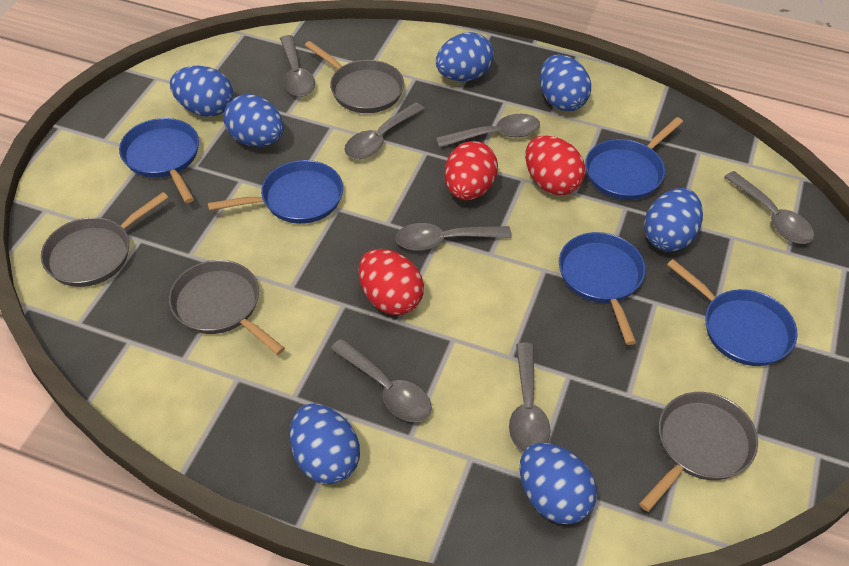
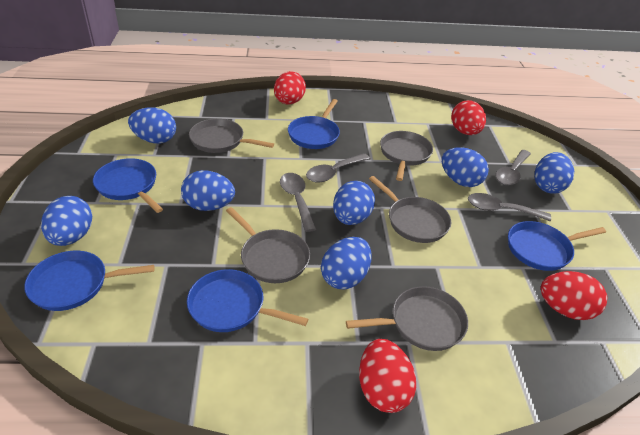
grey pan: [41,192,169,287] [169,260,285,355] [305,41,404,113] [639,392,758,512] = 4 -> [189,119,274,153] [226,207,310,283] [346,286,468,351] [369,176,451,243] [380,131,433,181] = 5
grey spoon: [280,35,315,97] [330,338,432,422] [344,102,425,159] [395,223,512,251] [436,114,540,148] [509,342,550,452] [724,171,814,244] = 7 -> [280,173,316,232] [306,153,370,183] [468,193,551,221] [496,150,531,186] = 4
red egg: [358,249,424,315] [444,141,498,200] [525,136,585,195] = 3 -> [274,71,306,104] [359,339,416,413] [451,100,486,135] [541,271,607,320] = 4

